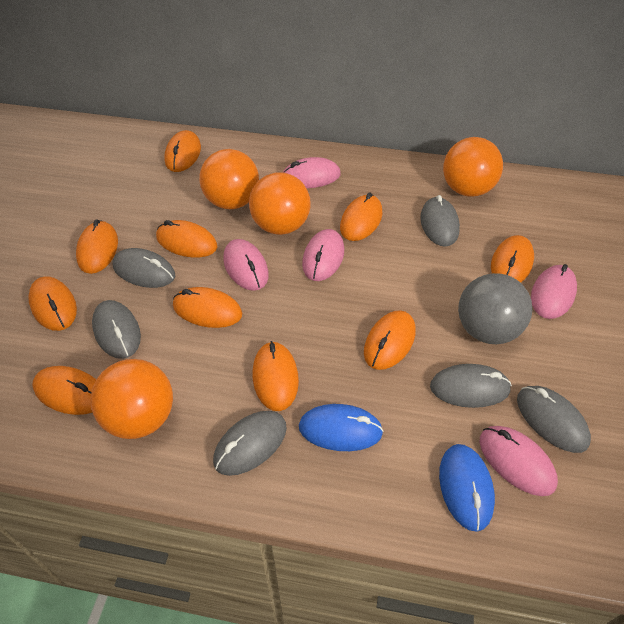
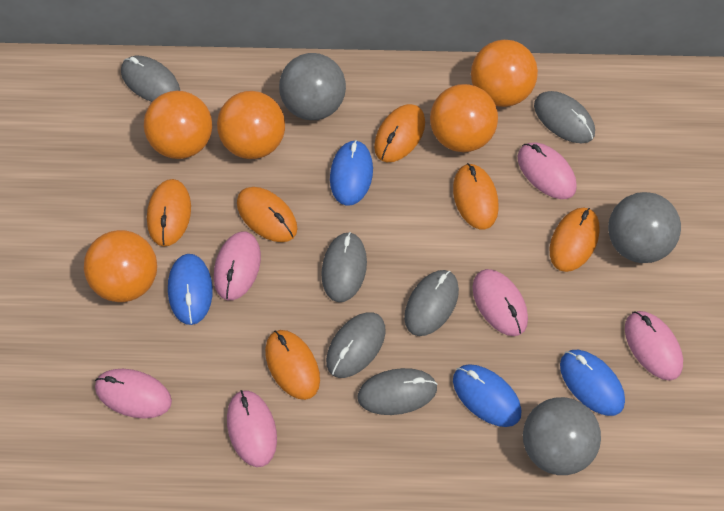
blue mouse: [299,404,384,451] [439,444,495,532] = 2 -> [168,254,213,325] [330,140,373,206] [453,364,521,427] [560,350,625,416] = 4
grey ball: [458,273,532,344] = 1 -> [279,53,346,120] [523,397,601,475] [608,192,681,263] = 3
orange ball: [90,359,173,439] [199,149,259,209] [249,172,311,235] [443,137,503,197] = 4 -> [84,230,157,302] [144,91,212,159] [217,91,285,159] [430,84,498,152] [471,40,538,107] = 5
orange mouse: [28,276,77,331] [33,366,96,415] [76,219,118,274] [156,220,218,258] [164,130,201,172] [173,287,242,328] [253,341,299,411] [340,193,382,241] [364,310,416,370] [491,235,534,283] = 10 -> [147,179,191,246] [237,187,298,242] [265,330,320,400] [374,104,425,162] [453,163,499,230] [550,208,600,272] = 6
pink mouse: [223,239,269,291] [282,157,341,188] [302,229,344,281] [479,426,558,496] [531,264,577,319] = 5 -> [95,369,172,419] [214,232,261,300] [227,390,277,467] [472,269,528,336] [518,142,577,199] [625,311,683,380] = 6

